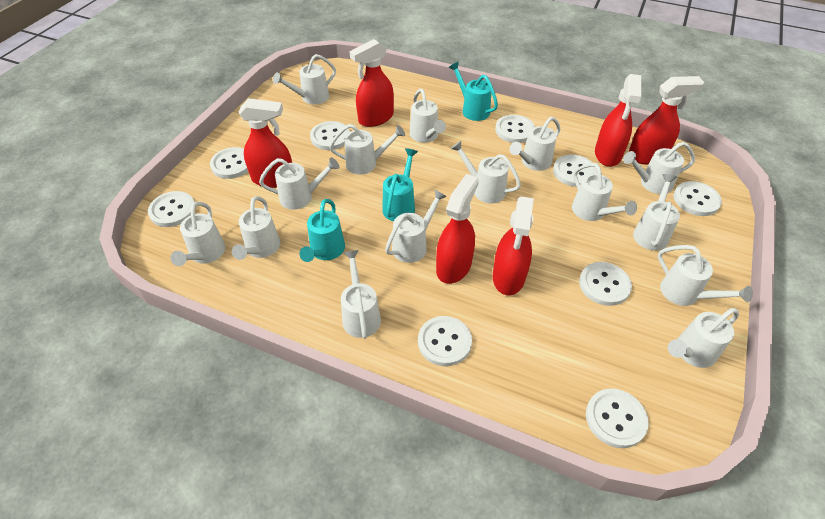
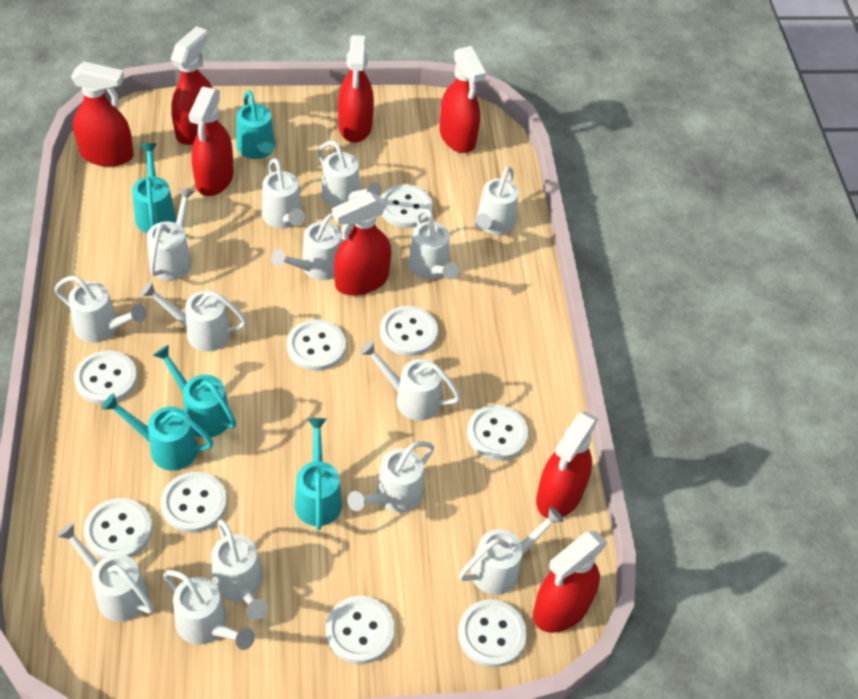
red spray bottle: [238,98,292,188] [349,39,394,127] [436,174,479,284] [493,197,534,295] [595,74,641,167] [629,76,704,164] = 6 -> [71,62,134,167] [171,26,212,145] [188,86,234,196] [332,192,391,296] [338,35,374,143] [440,46,486,153] [533,531,608,633] [536,411,599,518] = 8
turquoise watering can: [299,199,345,262] [382,148,418,222] [449,61,498,121] = 3 -> [102,393,213,471] [132,143,176,233] [153,345,236,437] [237,91,275,159] [295,418,342,530] = 5
white watering can: [171,202,225,266] [232,196,280,260] [259,157,339,210] [273,54,336,104] [329,124,405,174] [341,250,381,339] [385,190,447,263] [410,89,446,143] [451,141,521,203] [509,117,560,171] [572,163,637,221] [623,142,695,194] [633,174,680,251] [658,245,753,306] [668,308,739,368] = 15 -> [54,276,147,343] [57,522,154,622] [141,281,247,352] [147,188,194,281] [163,570,255,650] [211,519,268,620] [262,158,305,228] [271,213,353,280] [318,141,382,207] [347,441,434,512] [360,340,461,421] [408,209,459,280] [459,506,564,595] [475,166,519,235] = 14

